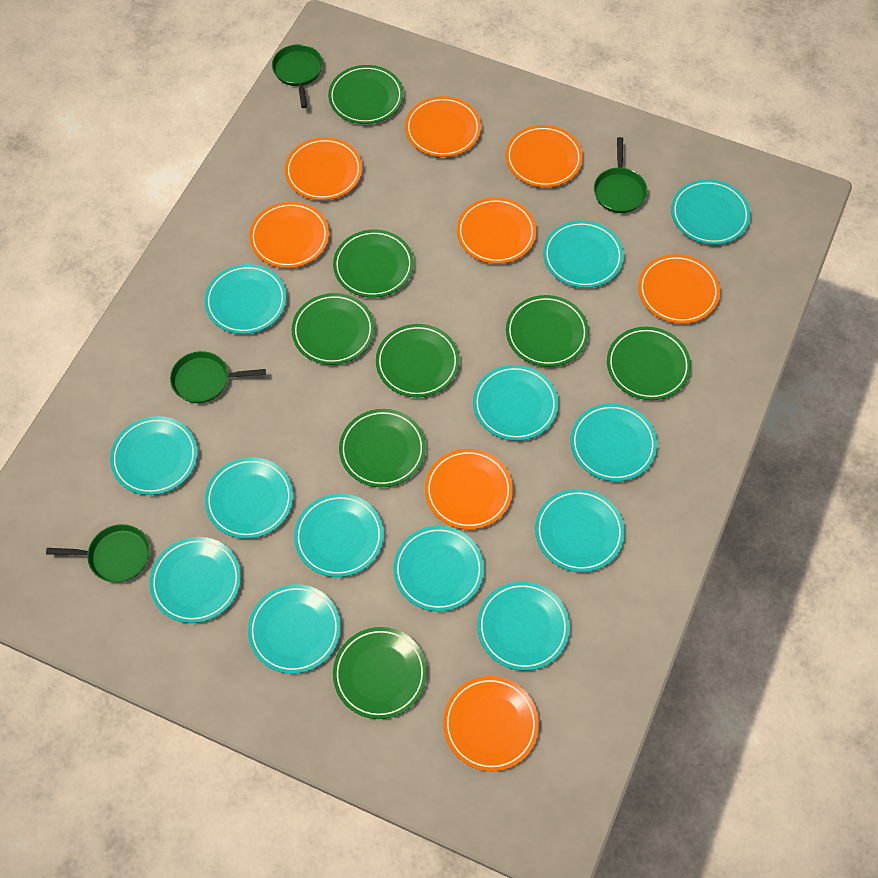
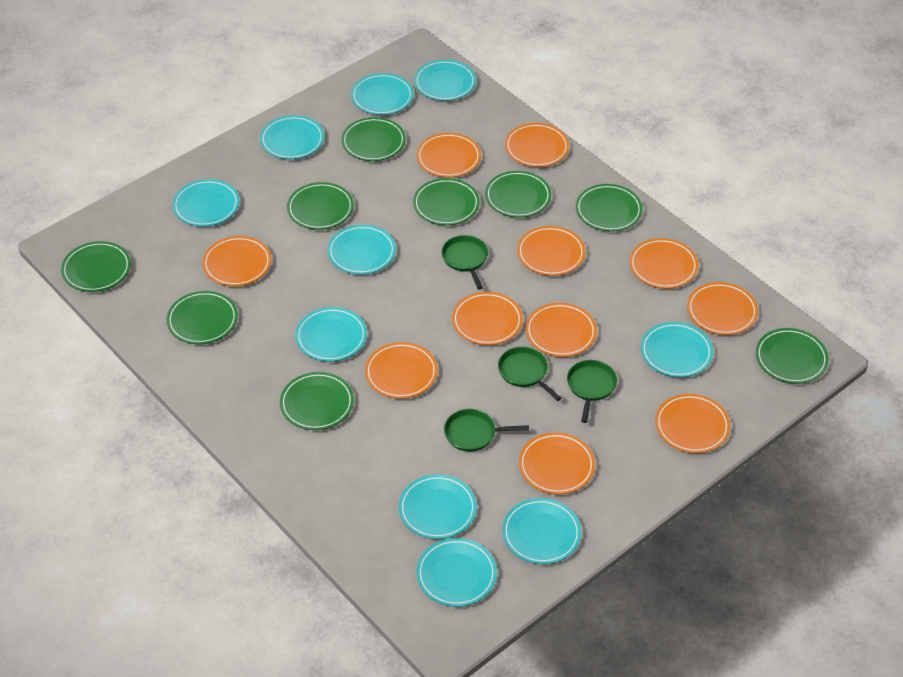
green plate: [292,293,374,365] [328,65,403,124] [333,230,414,298] [333,627,427,719] [339,409,426,487] [376,324,460,397] [506,295,589,367] [607,327,691,400] = 8 -> [61,241,131,292] [167,291,238,344] [280,372,354,430] [287,182,354,230] [341,117,406,161] [413,178,480,225] [485,171,551,218] [576,184,643,231] [756,328,829,384] = 9
orange plate: [249,202,329,268] [285,137,362,200] [405,96,481,157] [425,449,513,530] [443,676,539,772] [457,197,536,264] [506,125,583,187] [638,254,720,324] = 8 -> [202,236,271,286] [365,342,438,399] [416,133,481,178] [452,292,523,345] [505,123,569,167] [517,226,585,276] [519,432,595,494] [526,303,597,357] [629,238,698,289] [655,394,730,453] [687,282,758,335] = 11
turquoise plate: [110,416,198,495] [149,537,241,623] [204,264,287,334] [205,457,293,539] [248,584,341,674] [294,494,384,577] [393,526,484,612] [473,365,558,441] [477,582,570,671] [535,489,625,572] [543,220,624,288] [571,403,657,482] [671,179,751,245] = 13 -> [173,179,239,227] [260,115,324,159] [295,307,367,362] [328,225,396,275] [351,73,413,115] [399,474,477,539] [414,60,476,101] [417,538,497,607] [502,498,581,564] [641,322,713,378] = 10

